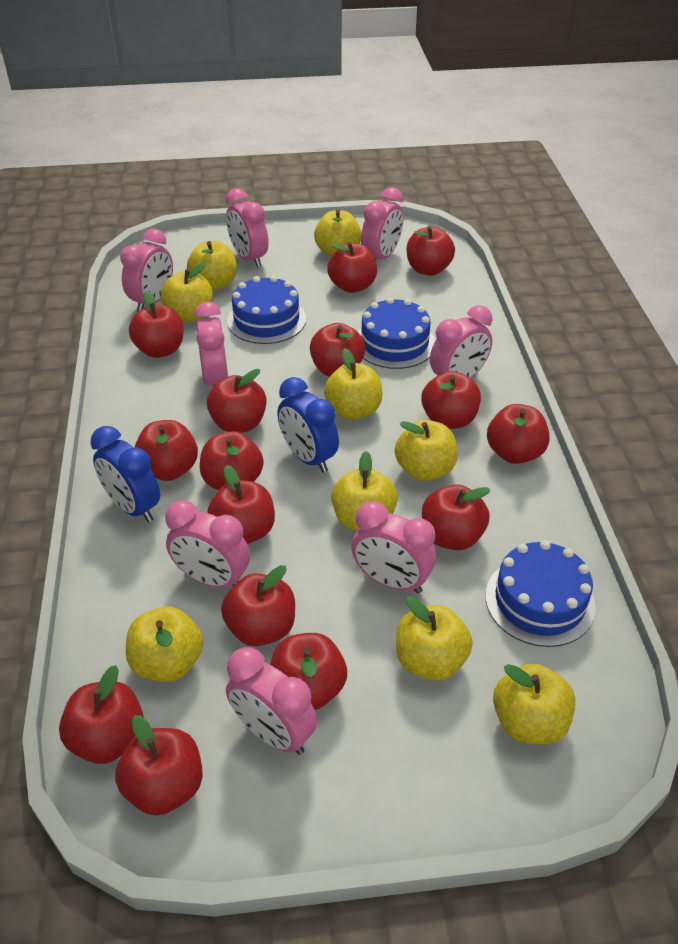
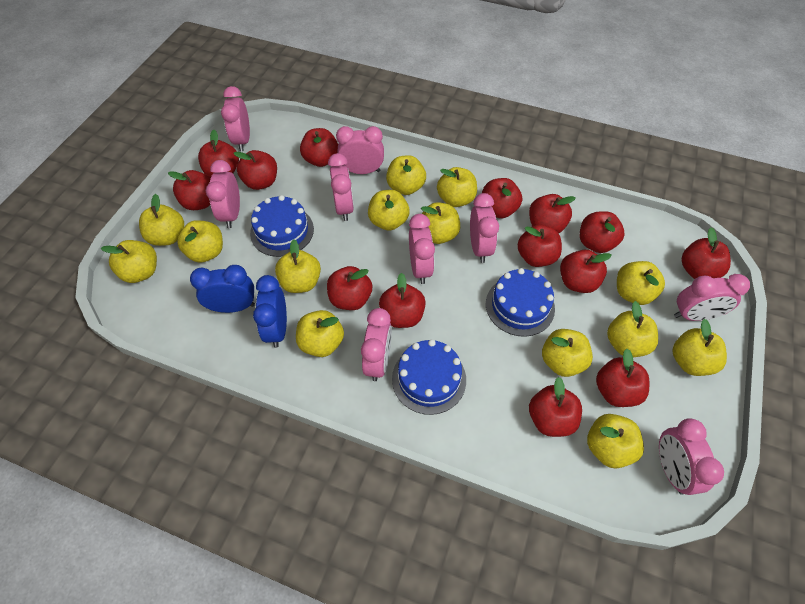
pink clock: [120,229,173,312] [165,500,250,588] [194,302,228,387] [226,188,269,267] [226,647,318,755] [351,501,436,594] [361,187,403,261] [430,305,492,378] = 8 -> [206,160,240,228] [221,86,250,151] [328,153,354,221] [336,126,384,174] [361,308,392,381] [409,214,435,284] [470,193,499,263] [659,418,724,495] [674,274,750,321] = 9
red apple: [59,665,144,764] [115,715,203,816] [129,291,184,358] [134,420,198,481] [200,431,264,490] [207,369,266,433] [207,465,275,544] [221,565,295,646] [270,633,347,710] [310,323,366,377] [327,242,377,293] [407,226,455,276] [421,371,481,429] [422,484,490,550] [487,404,550,464] = 15 -> [168,170,211,210] [198,130,239,177] [233,150,277,190] [300,128,338,167] [327,266,372,310] [379,273,426,328] [482,178,522,218] [517,225,562,267] [529,194,576,233] [529,377,582,437] [560,250,612,293] [580,211,625,253] [596,349,649,407] [681,228,731,279] = 14
yellow apple: [126,606,203,682] [161,263,213,322] [187,241,237,290] [314,210,361,257] [324,348,383,420] [331,451,398,531] [395,420,458,481] [396,596,473,681] [493,663,576,744] = 9 -> [101,240,157,283] [139,194,184,246] [177,220,223,263] [275,239,321,293] [296,310,344,357] [368,190,410,231] [386,155,426,195] [421,202,460,244] [437,167,477,207] [542,329,593,377] [587,414,644,468] [607,301,658,357] [617,261,665,305] [672,319,727,376] = 14

